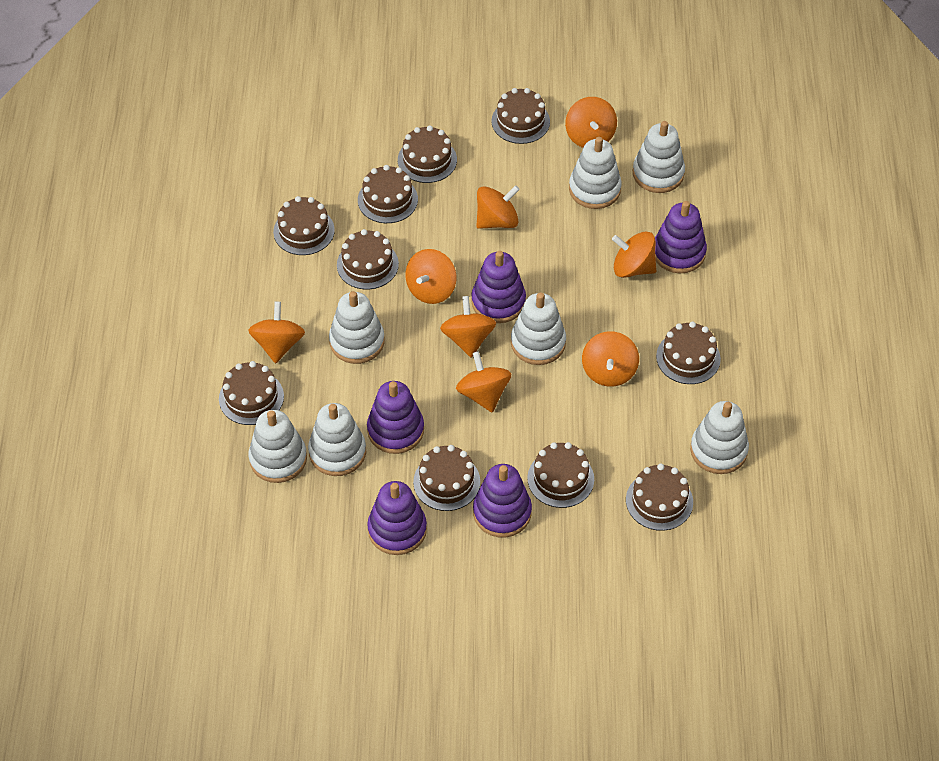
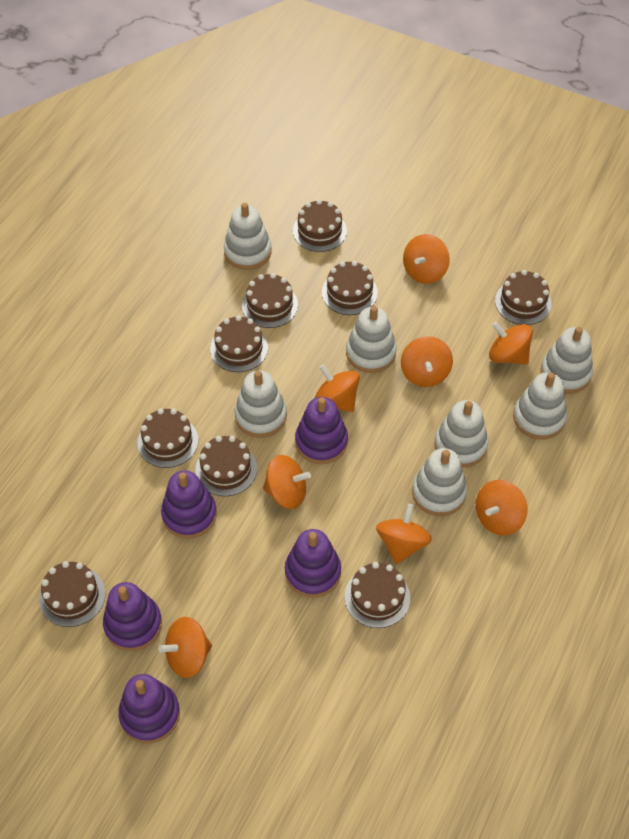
brown cake: [219,361,284,425] [273,196,335,255] [337,229,399,290] [358,165,418,223] [398,126,457,183] [413,445,480,511] [491,88,550,144] [527,442,594,508] [626,464,693,531] [656,322,721,384] = 10 -> [39,561,105,627] [137,408,198,468] [195,436,257,496] [210,315,268,372] [242,273,298,328] [293,199,347,252] [322,261,378,315] [345,562,410,628] [495,270,552,325] = 9

